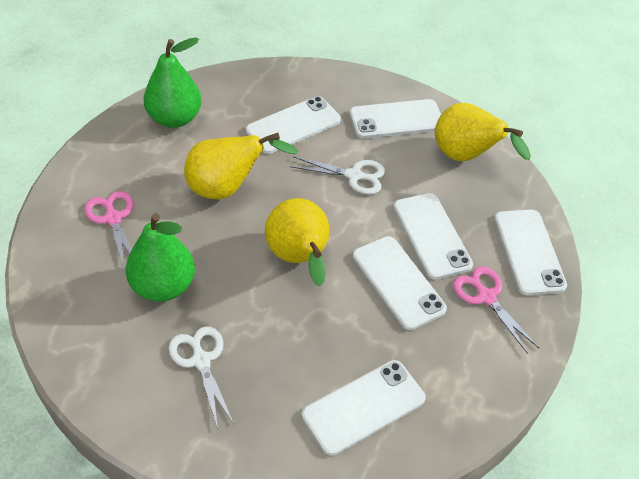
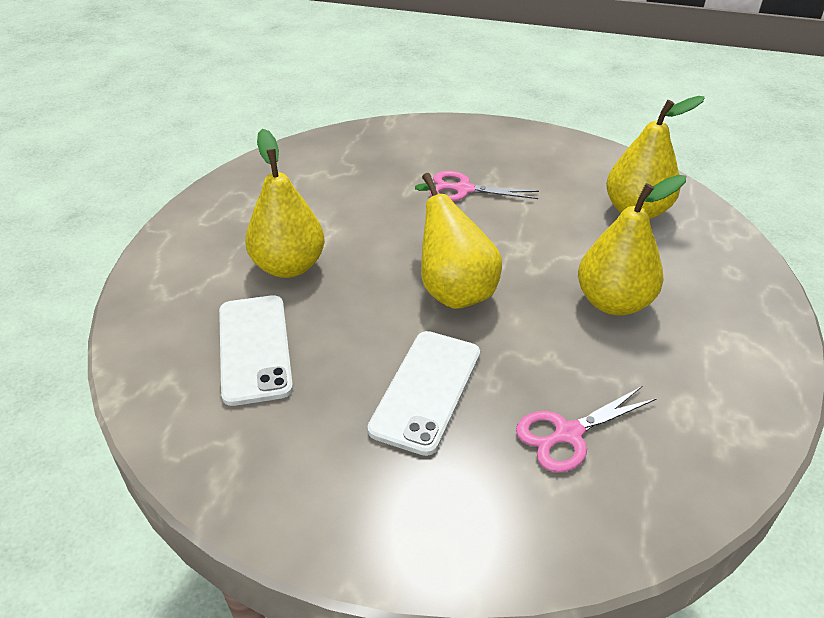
green pear: [126,213,195,302] [143,37,202,128] = 2 -> none = 0
white phone: [246,96,341,154] [302,360,426,456] [350,99,441,139] [353,236,447,330] [394,193,473,279] [494,209,567,295] = 6 -> [219,295,293,406] [367,331,480,456] = 2
white scissors: [169,326,234,429] [290,156,385,195] = 2 -> none = 0
yellow pear: [184,133,298,199] [265,198,329,287] [435,103,531,161] = 3 -> [245,129,325,278] [415,173,502,309] [578,175,686,316] [606,96,705,219] = 4

